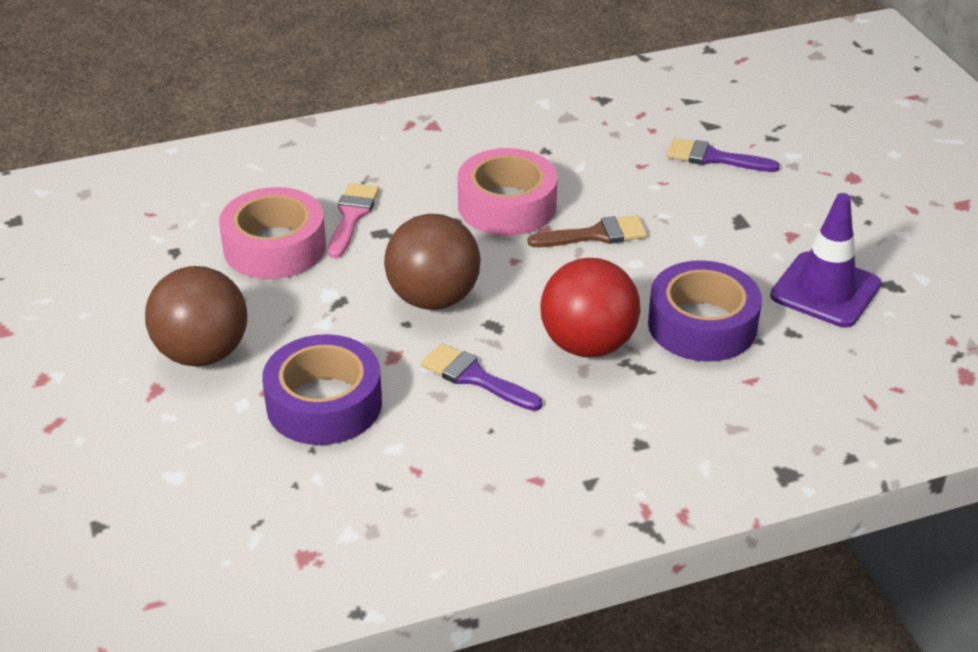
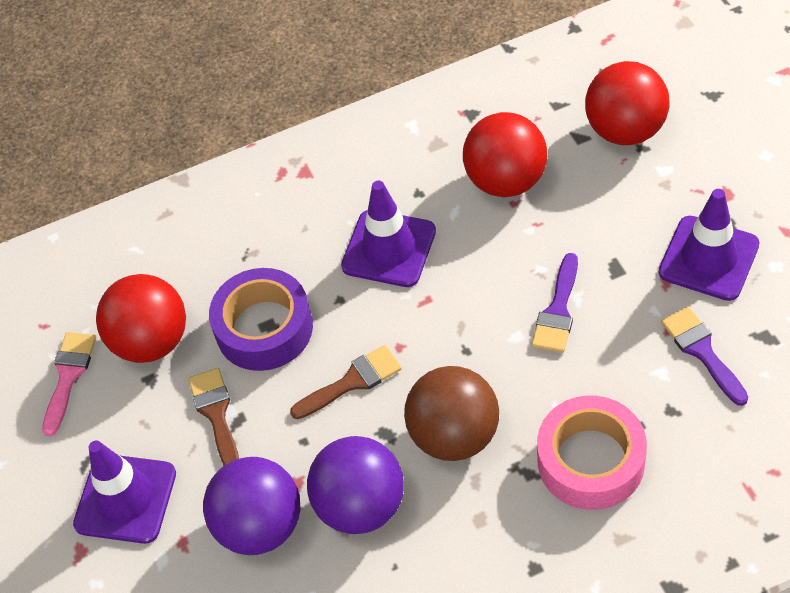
brown ball: [145,266,247,367] [384,214,481,310] = 2 -> [404,366,499,461] = 1
brown brush: [528,215,647,247] = 1 -> [188,368,239,466] [290,345,402,419] = 2
pink tape: [219,187,326,279] [458,148,557,235] = 2 -> [537,396,647,510] = 1
purple ball: none = 0 -> [203,457,300,555] [307,436,404,534] = 2
purple tape: [262,334,382,445] [648,260,762,362] = 2 -> [209,268,313,371] = 1
purple traffic cone: [770,193,881,327] = 1 -> [73,441,176,544] [341,181,436,287] [659,189,760,301] = 3
red ball: [540,258,640,358] = 1 -> [96,274,186,363] [463,112,547,197] [585,61,669,145] = 3

